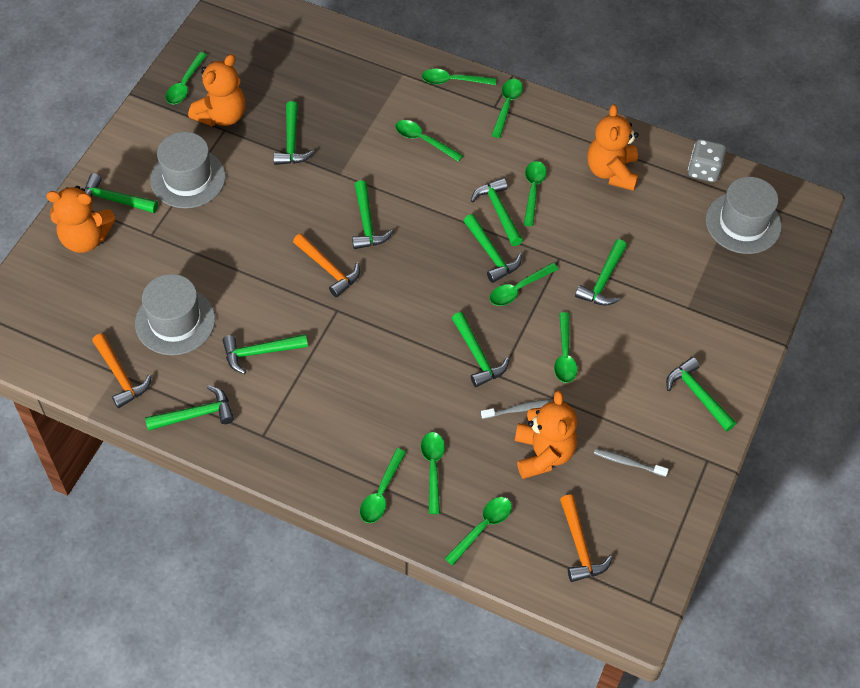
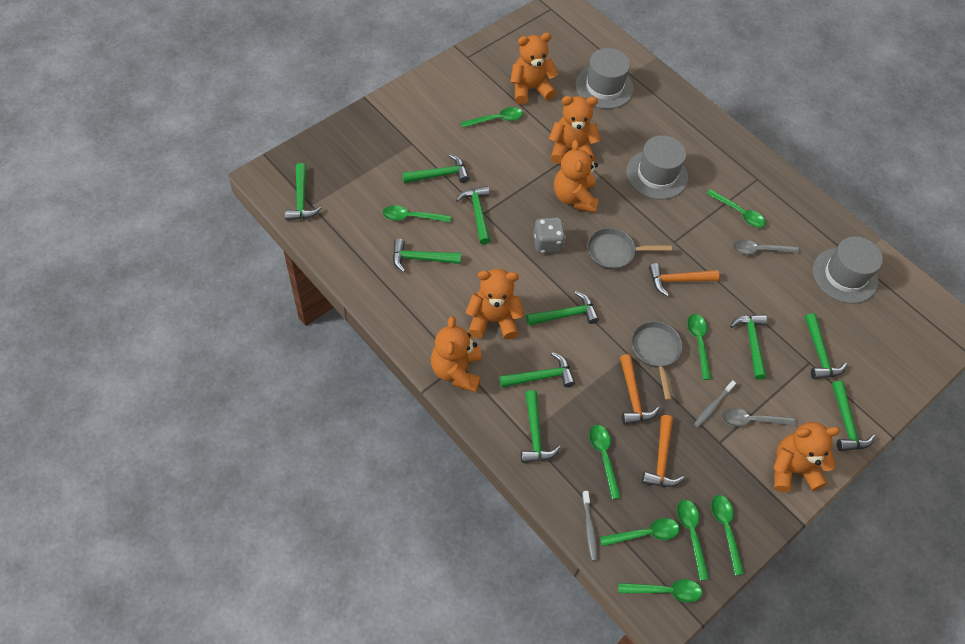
green spoon: [165,52,207,104] [360,448,406,523] [395,120,463,162] [421,432,445,514] [422,69,496,85] [444,497,512,566] [490,263,559,306] [491,79,523,138] [524,161,547,226] [554,312,577,383] = 10 -> [383,205,451,222] [461,107,523,128] [589,425,621,499] [600,518,680,546] [618,579,702,603] [677,500,709,580] [687,314,711,380] [706,189,766,228] [711,495,744,575] = 9
grey pan: none = 0 -> [587,228,672,270] [631,321,683,401] = 2
grey spoon: none = 0 -> [722,408,796,427] [733,240,799,255] = 2
orange teddy bear: [46,186,116,253] [188,54,245,126] [515,390,577,479] [587,104,639,191] = 4 -> [431,316,481,392] [466,269,524,340] [510,33,558,105] [549,96,601,164] [554,140,598,213] [773,422,840,492] = 6

